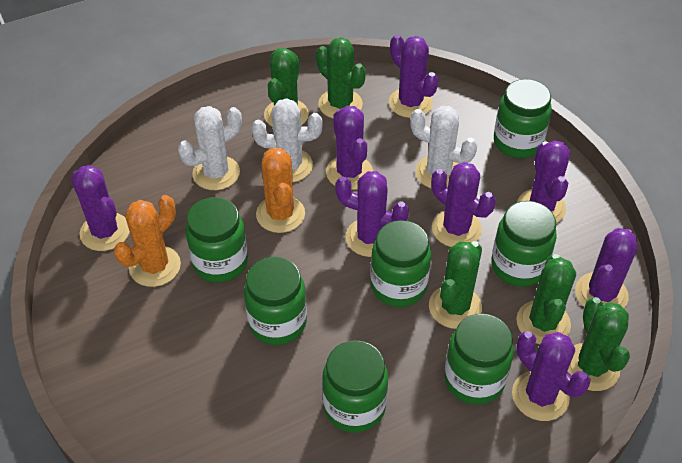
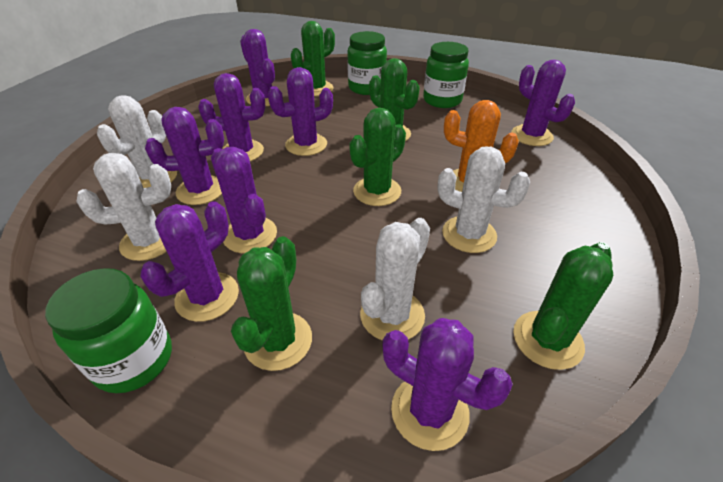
green jar: [186,197,248,283] [244,257,307,345] [322,340,388,433] [370,220,431,307] [444,314,514,405] [491,201,557,287] [494,79,552,158] = 7 -> [45,268,172,393] [347,31,387,95] [423,42,469,108] = 3
orange cactus: [114,195,181,287] [256,147,305,233] = 2 -> [444,100,519,192] = 1
white cactus: [178,106,242,190] [251,98,323,182] [410,106,477,189] = 3 -> [76,153,171,261] [97,96,177,188] [360,218,430,341] [437,147,530,253] = 4

